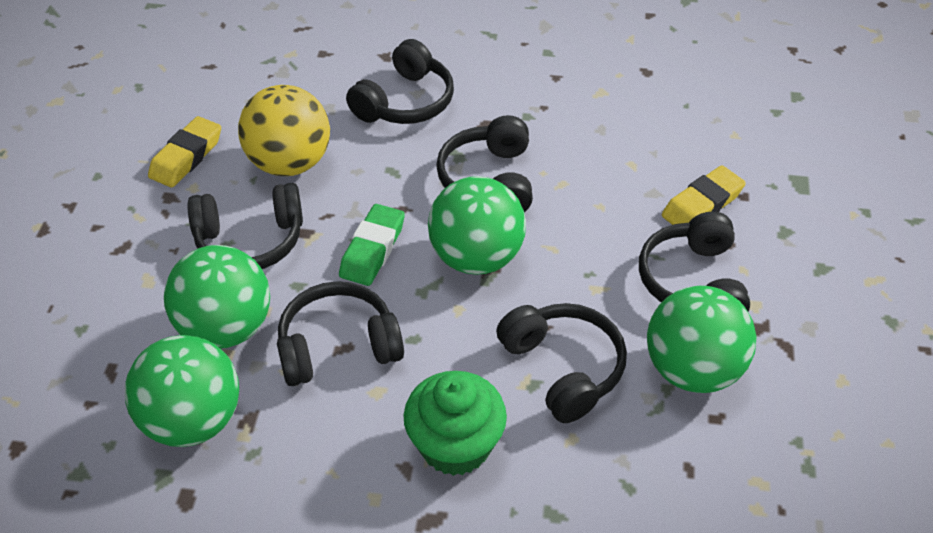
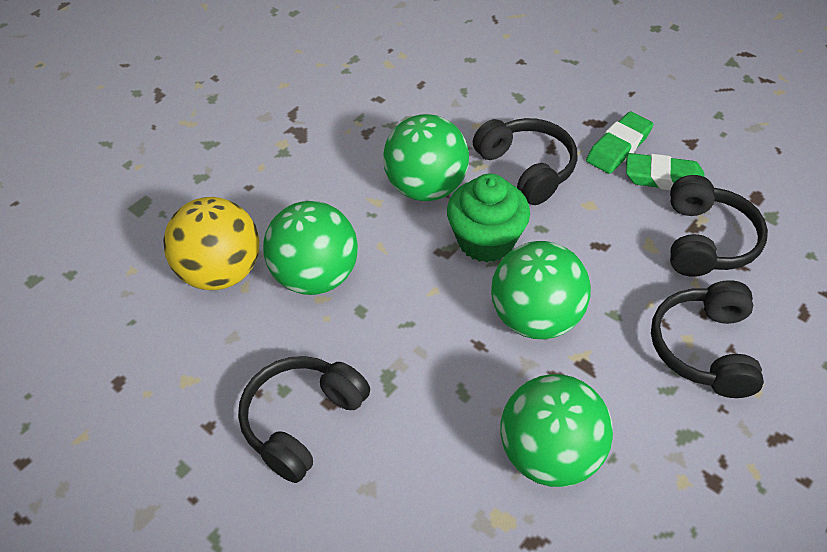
black headphones: [187,183,303,269] [277,281,404,386] [346,39,454,124] [436,115,533,212] [496,303,627,423] [639,211,750,312] = 6 -> [238,356,370,483] [473,118,578,205] [651,280,764,398] [670,175,768,277] = 4
green eraser: [339,204,405,286] = 1 -> [586,112,654,174] [626,153,705,191] = 2
yellow eraser: [148,116,221,188] [662,166,746,225] = 2 -> none = 0

